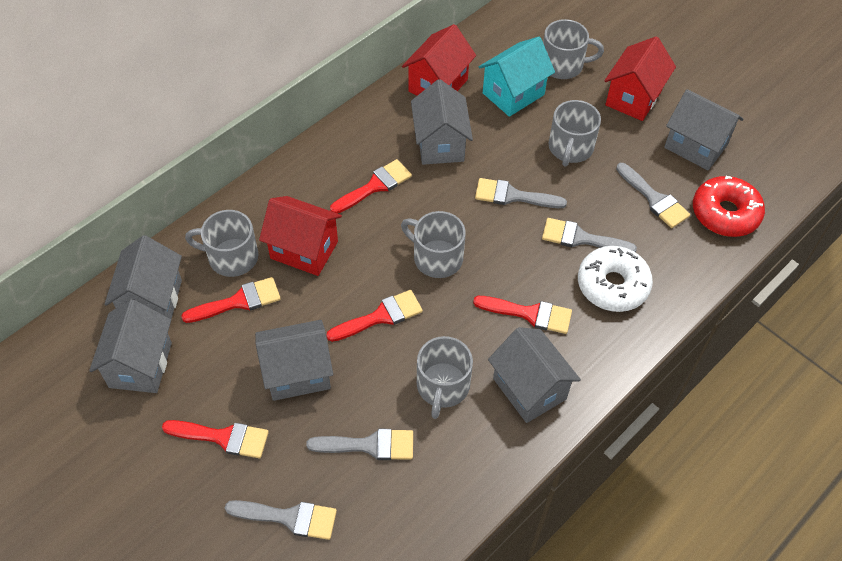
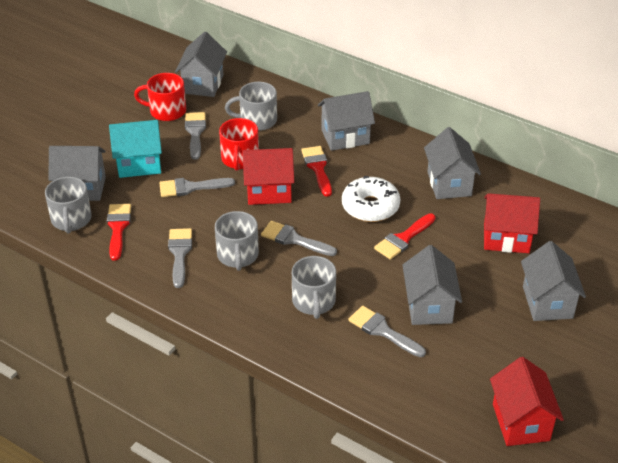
grey mug: [185,210,259,277] [401,211,466,278] [417,336,473,419] [543,19,604,79] [549,100,601,167] = 5 -> [45,177,92,233] [215,211,259,271] [225,82,277,131] [292,256,336,319] = 4
red brush: [162,420,269,458] [181,277,281,323] [326,290,423,342] [330,159,412,214] [473,296,572,334] = 5 -> [107,204,131,261] [301,146,332,197] [374,213,435,260] = 3
red donut: [693,176,765,237] = 1 -> none = 0
red mug: none = 0 -> [134,73,186,121] [219,118,259,171] = 2

